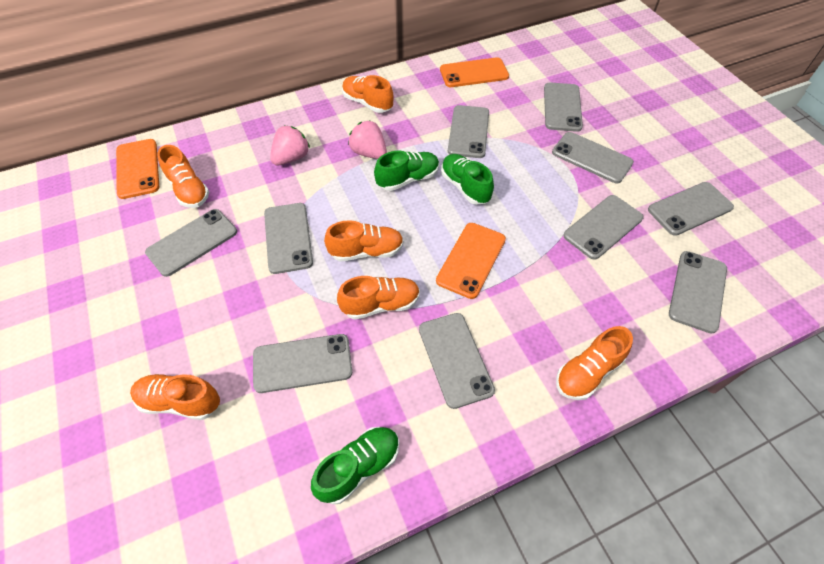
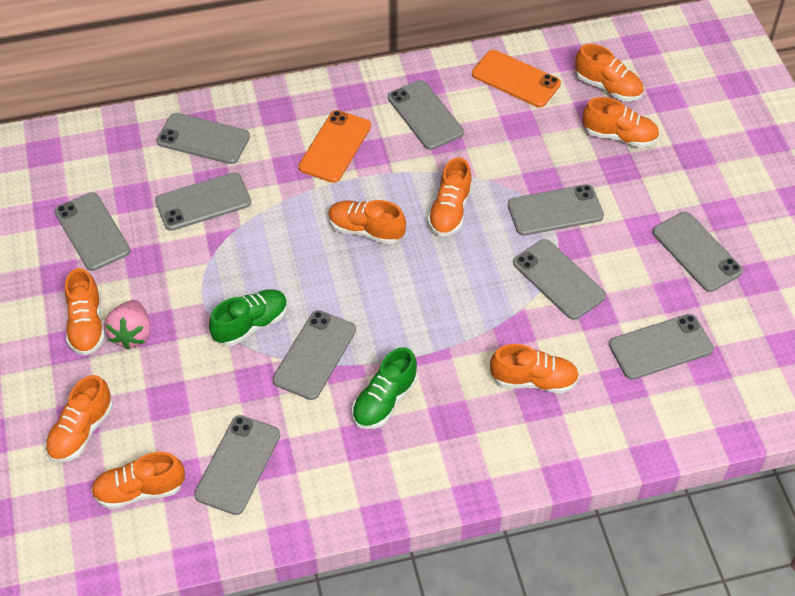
green shoe: [311,427,399,504] [374,150,439,191] [441,154,494,205] = 3 -> [209,289,288,346] [352,347,417,429] = 2
orange phone: [116,139,159,199] [436,223,506,299] [440,57,509,87] = 3 -> [298,110,371,183] [472,50,561,108] = 2
orange shoe: [130,374,220,420] [157,145,209,208] [324,220,404,261] [337,276,420,320] [342,75,393,113] [556,326,633,400] = 6 -> [45,375,113,462] [65,268,105,355] [91,452,185,509] [328,200,406,245] [427,157,472,236] [490,344,579,394] [575,44,644,101] [583,97,659,148] = 8
pink strawberry: [270,125,310,166] [348,120,387,159] = 2 -> [104,300,151,350] = 1

